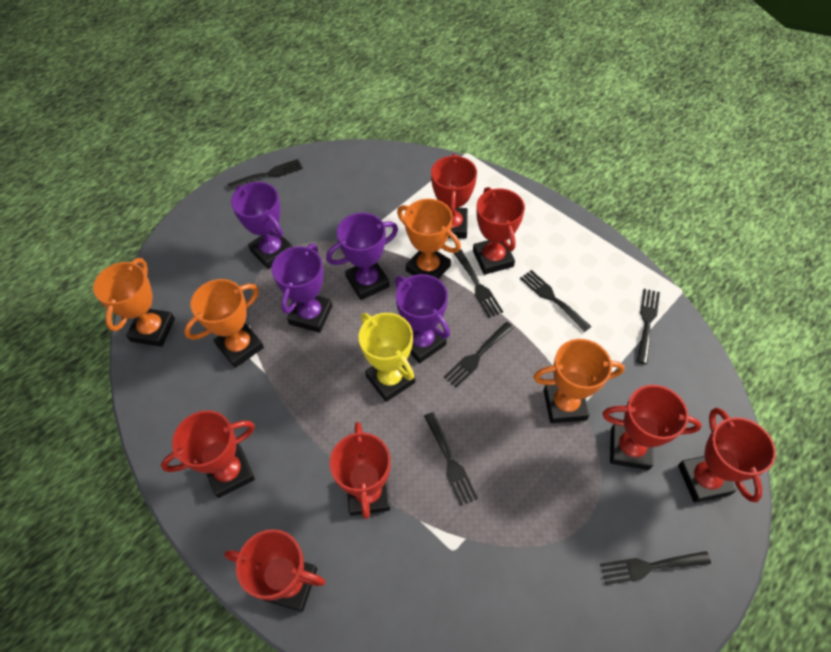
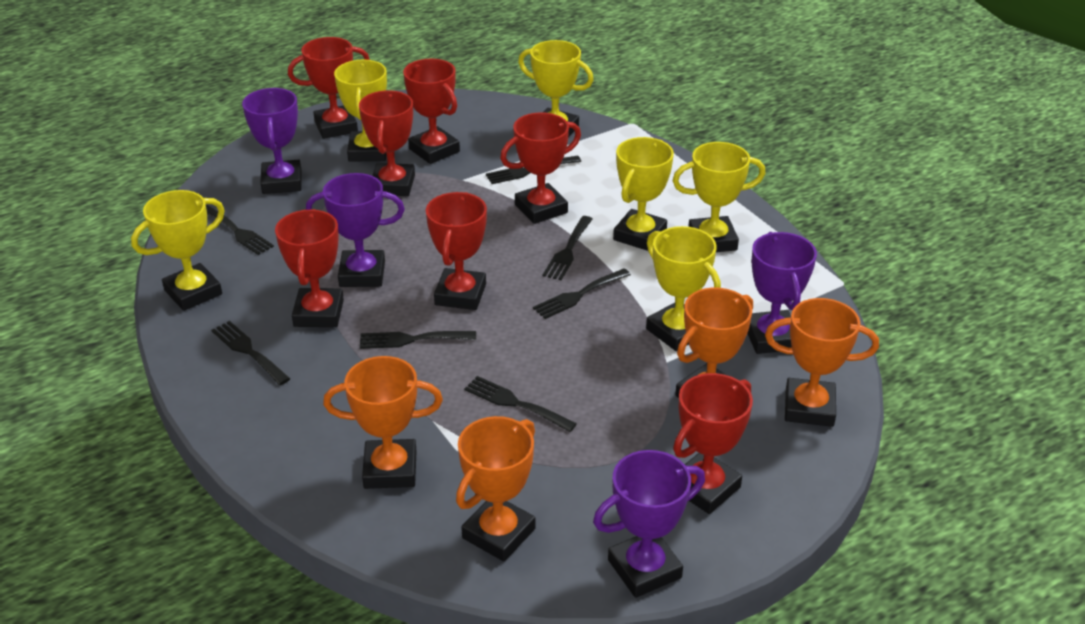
yellow trophy: [359,313,415,402] = 1 -> [131,190,225,311] [334,60,387,162] [518,40,594,137] [613,137,674,251] [646,226,721,351] [672,142,765,252] = 6

